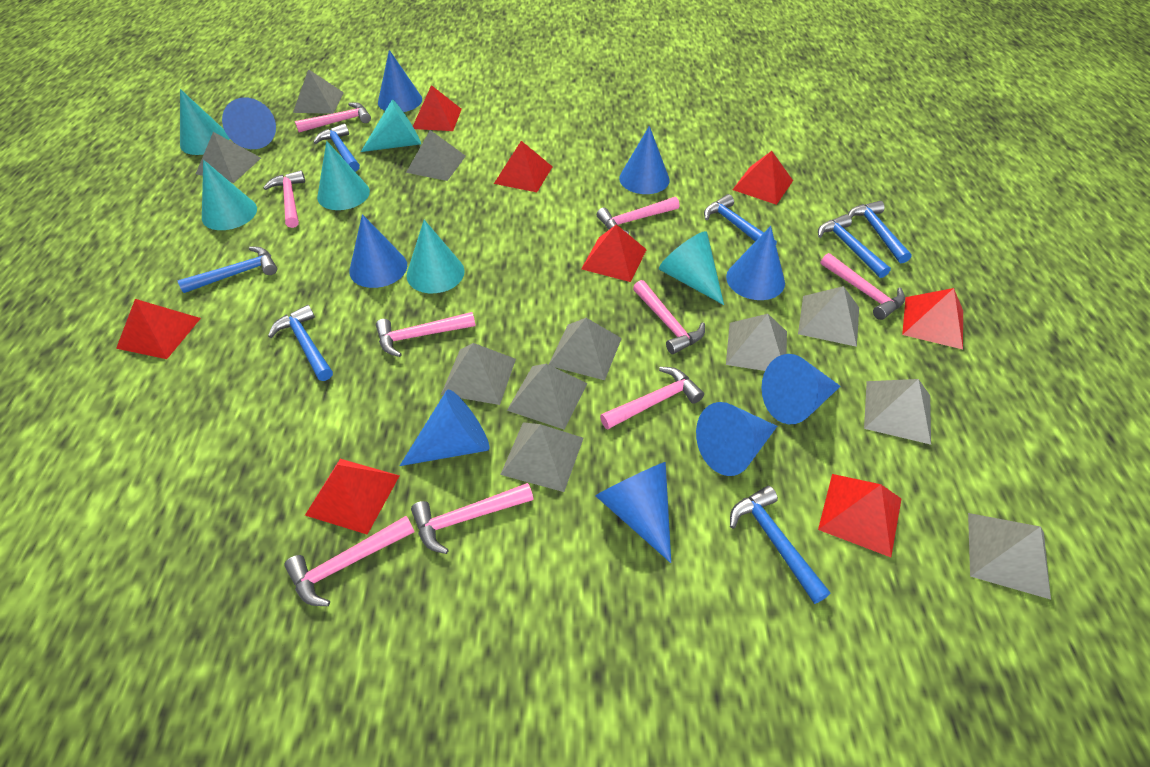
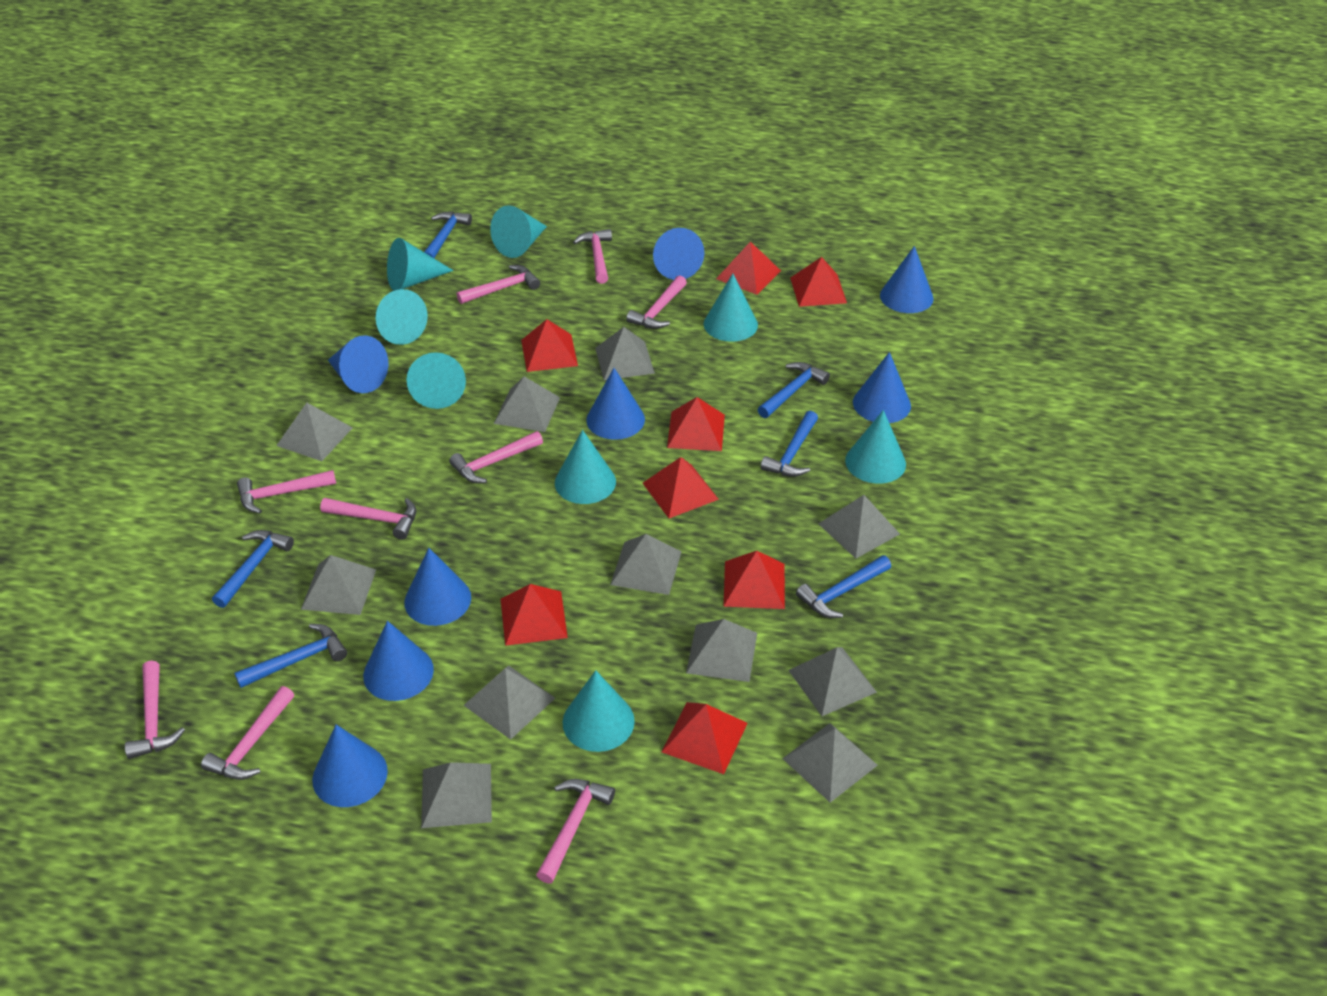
blue cone: [222,98,276,149] [349,214,407,288] [378,50,422,112] [400,389,489,466] [595,462,671,563] [619,126,670,194] [696,402,777,476] [726,226,785,300] [762,354,841,424] = 9 -> [312,725,388,807] [328,335,388,393] [363,621,434,701] [404,548,471,626] [586,368,645,440] [653,228,704,280] [853,352,911,423] [880,246,933,313] = 8
blue hammer: [177,247,277,293] [268,305,333,381] [313,123,360,172] [704,194,777,244] [730,486,831,604] [818,214,891,278] [848,201,912,263] = 7 -> [212,530,294,608] [234,624,347,688] [424,212,472,258] [757,362,830,418] [761,411,818,477] [796,555,891,618] = 6
turquoise cone: [180,89,230,155] [202,160,257,230] [317,141,370,210] [361,99,421,152] [407,220,465,293] [659,231,724,305] = 6 -> [376,289,428,345] [387,238,453,291] [406,352,466,409] [490,205,547,258] [555,430,616,504] [563,670,635,752] [704,273,758,342] [845,410,906,484] = 8

